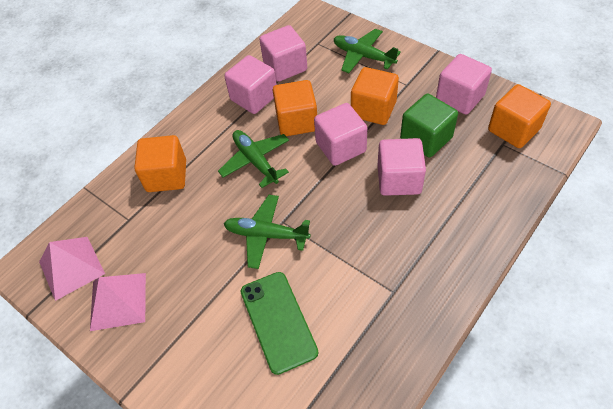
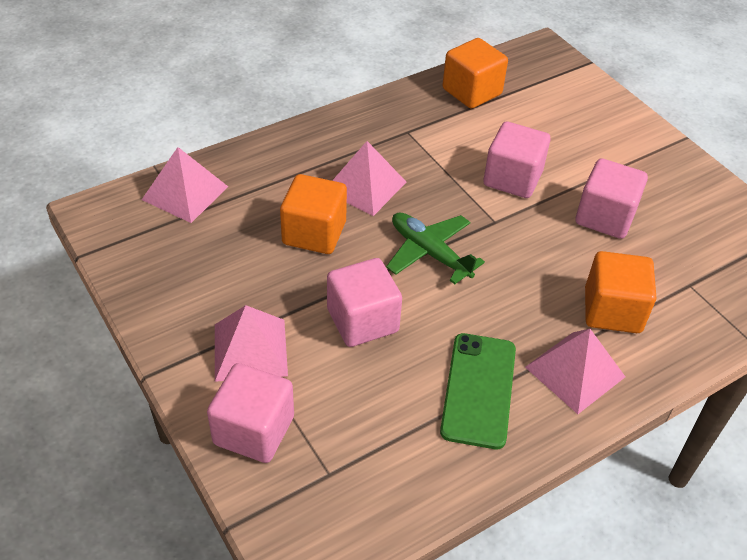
green cube: [400,94,458,157] = 1 -> none = 0
green plane: [218,130,289,188] [224,195,311,269] [334,29,401,73] = 3 -> [386,213,485,284] = 1
orange cube: [134,135,186,192] [273,80,317,136] [351,67,399,125] [488,84,551,148] = 4 -> [280,174,347,254] [443,38,508,109] [585,251,656,333] = 3
pink cube: [224,55,277,114] [259,25,307,82] [314,103,367,166] [378,138,426,196] [436,54,492,114] = 5 -> [207,363,294,463] [327,258,402,347] [483,122,550,198] [576,158,648,239] = 4
pink pyramid: [39,237,105,301] [90,273,146,331] = 2 -> [142,147,228,223] [215,305,288,382] [332,141,406,216] [525,329,625,414] = 4

